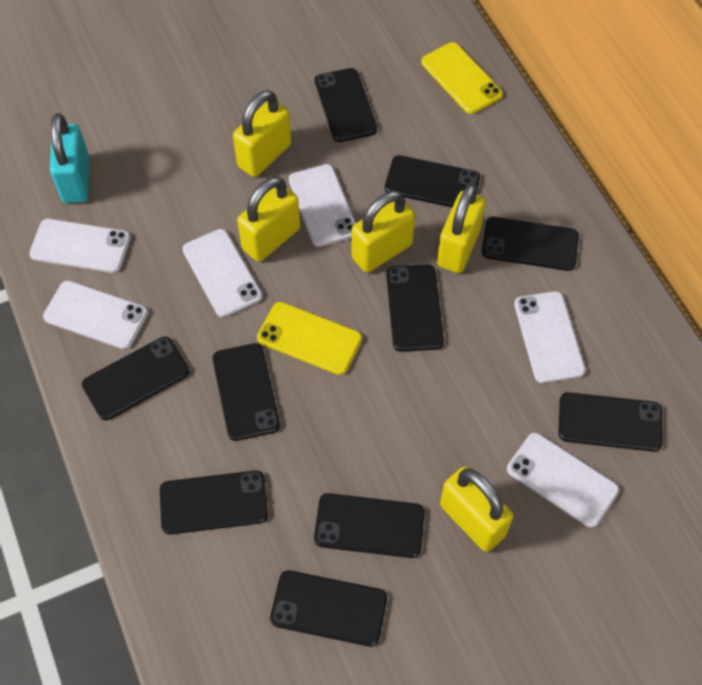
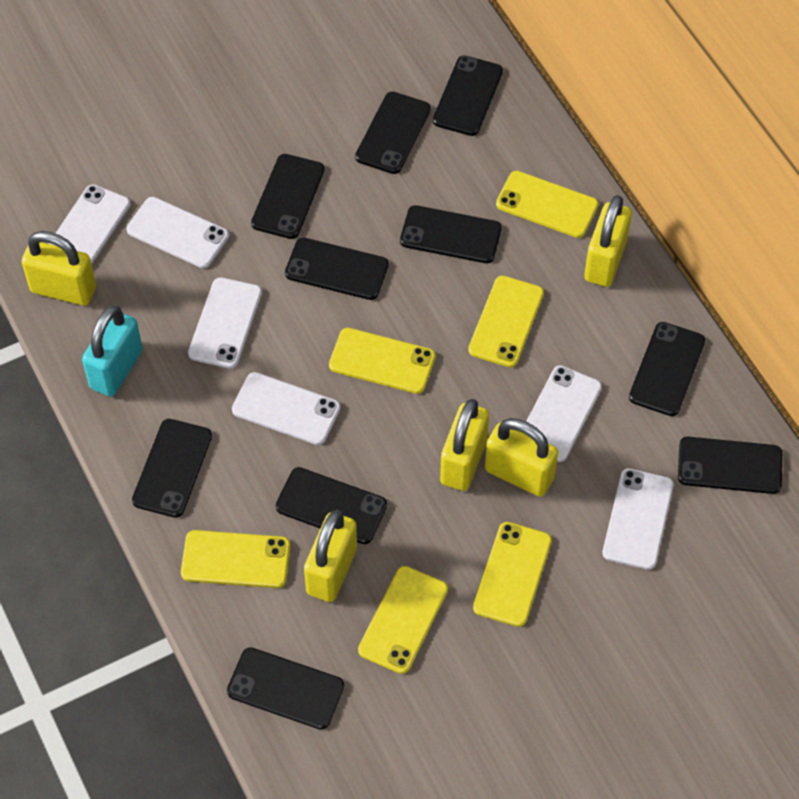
yellow phone: [257,302,362,375] [421,42,503,114] = 2 -> [181,530,290,588] [329,328,435,394] [358,566,448,674] [468,276,544,367] [473,522,552,627] [496,171,599,238] = 6

